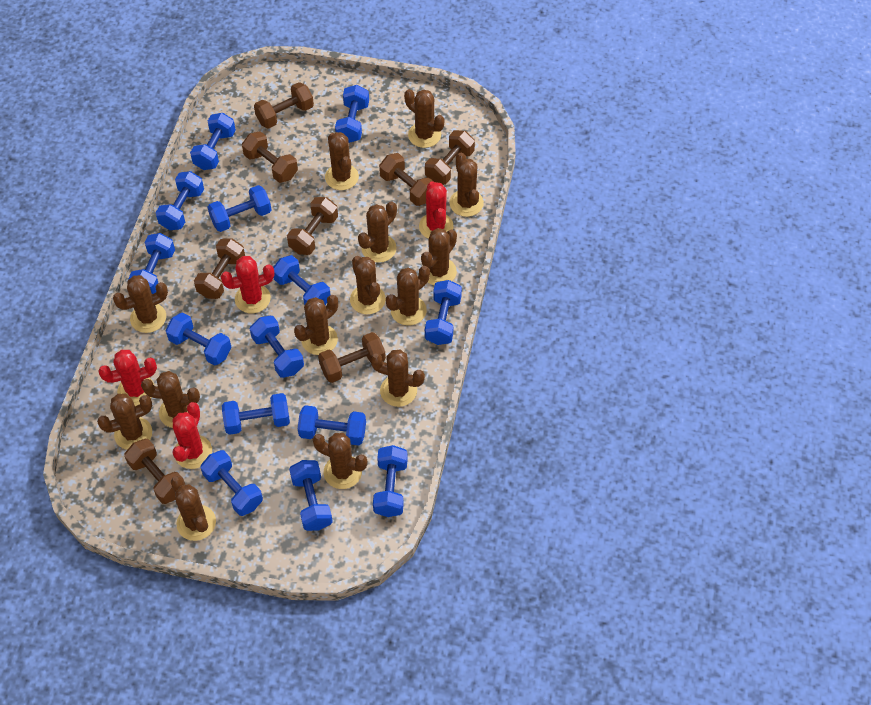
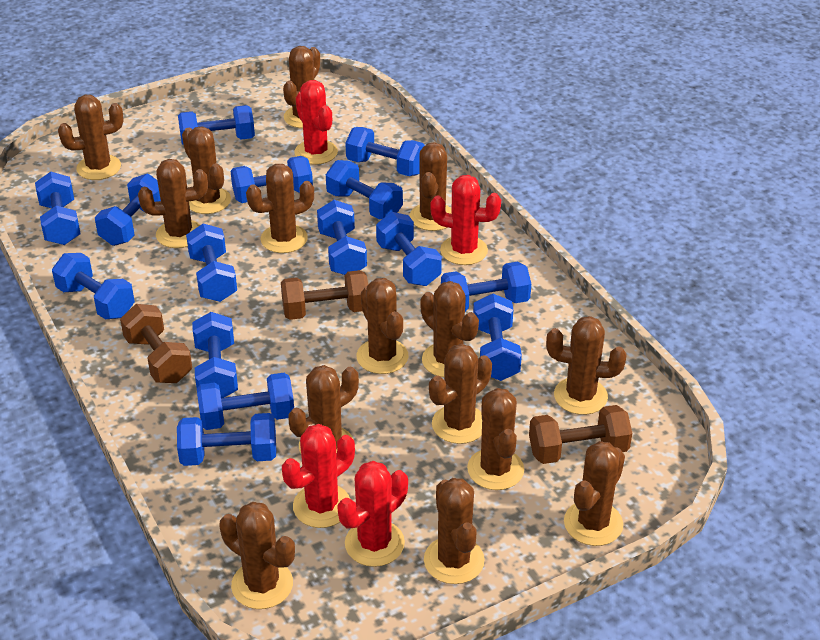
blue dumbbell: [128,233,175,294] [155,171,204,230] [166,313,232,366] [190,113,236,170] [201,450,263,516] [208,185,272,232] [222,393,290,435] [250,316,304,378] [273,255,330,306] [289,460,333,531] [298,405,366,445] [335,85,369,143] [373,445,408,517] [425,280,462,345] = 14 -> [35,172,81,245] [52,253,135,319] [95,174,161,246] [177,413,276,466] [178,105,255,144] [186,223,237,302] [192,312,238,398] [197,373,294,430] [231,156,313,203] [317,200,367,275] [326,160,403,219] [345,127,425,176] [376,212,442,286] [441,262,531,312] [473,294,522,381] = 15
brown cactus: [97,394,152,450] [113,275,168,333] [141,371,200,428] [171,476,216,541] [294,295,338,355] [313,433,368,489] [325,132,359,190] [350,256,386,314] [358,201,397,263] [370,349,425,407] [386,266,430,326] [404,89,445,148] [421,228,457,286] [449,153,484,217] = 14 -> [58,95,124,180] [138,159,208,248] [182,127,231,214] [219,502,295,609] [246,164,314,253] [283,46,320,128] [288,365,359,454] [356,278,409,374] [409,142,452,231] [420,281,479,377] [424,478,485,584] [429,344,492,444] [467,388,524,490] [546,316,627,415] [564,441,625,546] = 15
brown dumbbell: [124,439,185,504] [194,238,245,299] [242,131,298,183] [254,82,314,129] [287,197,338,255] [318,332,386,383] [379,153,434,206] [425,130,475,185] = 8 -> [120,304,192,383] [281,270,368,320] [529,405,632,464] = 3

